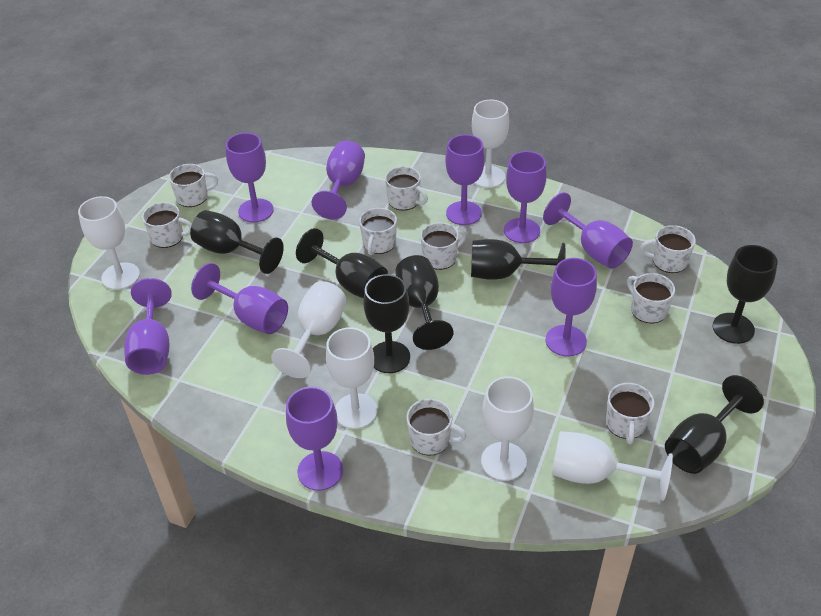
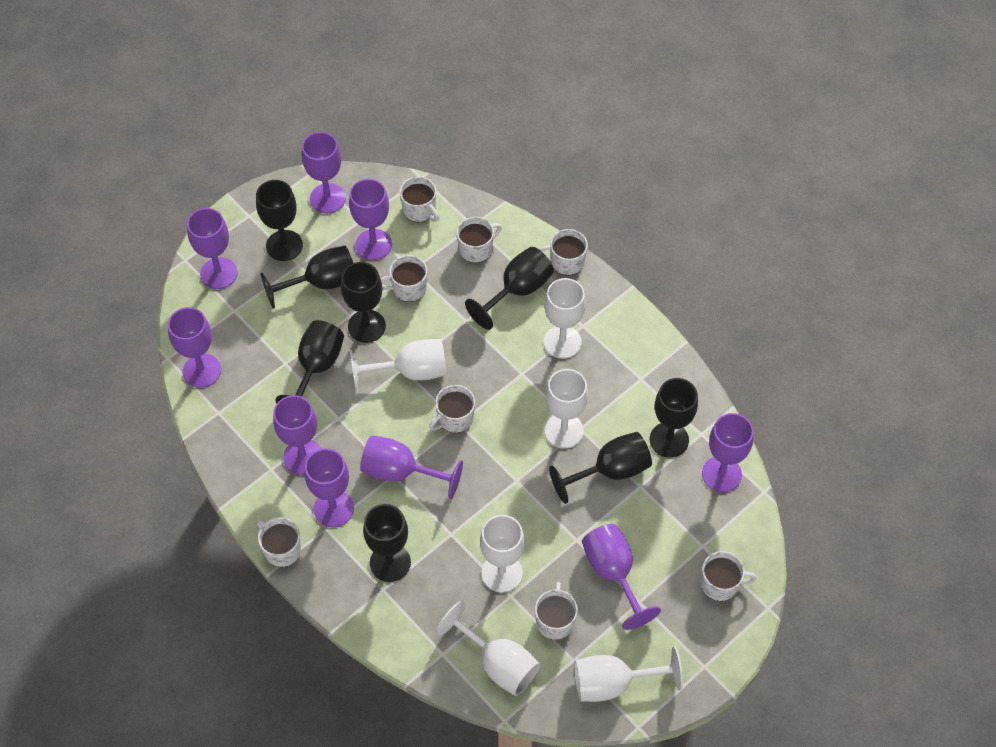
black goblet: [190,210,284,274] [296,228,388,299] [364,274,410,373] [395,255,453,350] [471,239,566,280] [665,375,764,474] [713,245,778,344] = 7 -> [256,180,303,261] [260,246,353,309] [275,320,344,404] [341,262,386,343] [363,504,411,582] [465,247,554,330] [549,432,652,504] [650,378,698,458] = 8
white mug: [142,202,192,248] [169,164,218,207] [359,208,397,255] [385,166,428,211] [407,399,466,456] [421,223,466,270] [606,383,654,445] [627,273,675,323] [640,225,696,273] = 9 -> [257,518,301,567] [381,255,427,302] [399,177,439,222] [429,385,475,433] [457,217,502,263] [535,582,578,640] [539,229,588,275] [701,551,757,601] = 8

